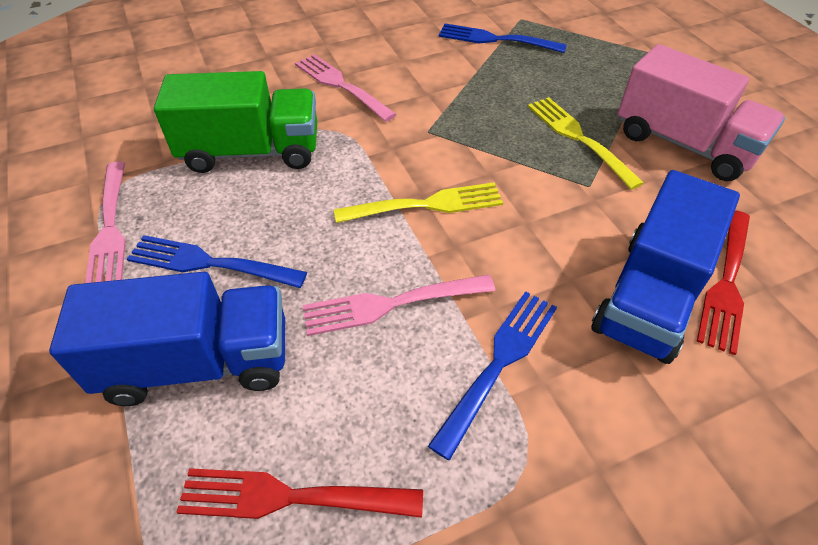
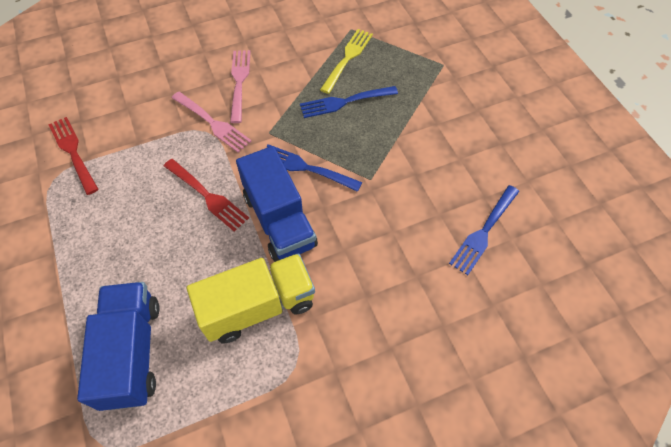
green truck: [154,71,317,173] = 1 -> none = 0
pink fork: [85,161,126,283] [295,54,397,122] [303,275,495,336] = 3 -> [172,92,252,153] [230,50,251,123] = 2
pink truck: [618,44,785,181] = 1 -> none = 0
yellow fork: [334,182,503,223] [528,97,644,190] = 2 -> [320,29,373,94] = 1
yellow truck: none = 0 -> [187,253,315,344] = 1

